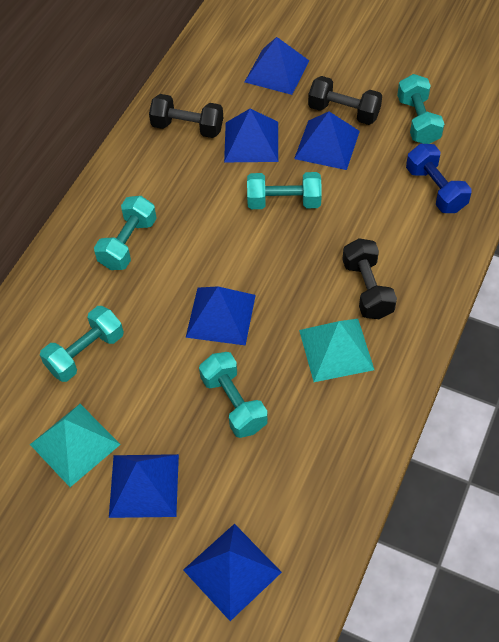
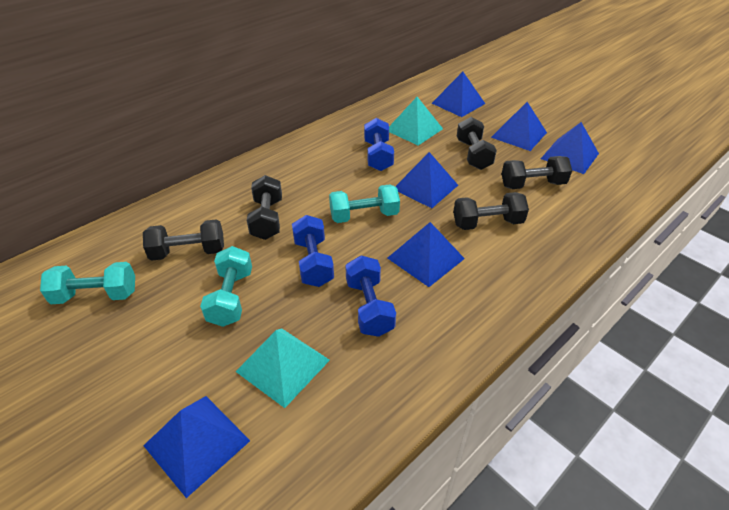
black dumbbell: [149,94,223,138] [308,76,382,125] [342,238,397,319] = 3 -> [143,219,224,261] [247,175,282,240] [453,192,529,230] [457,117,497,170] [501,156,572,189] = 5
blue dumbbell: [406,144,472,213] = 1 -> [292,215,334,287] [345,255,396,337] [364,118,394,171] = 3
turquoise dumbbell: [40,306,124,382] [94,196,157,270] [199,352,268,438] [247,172,322,209] [397,74,444,144] = 5 -> [40,262,135,304] [200,246,252,327] [329,184,400,223] = 3

